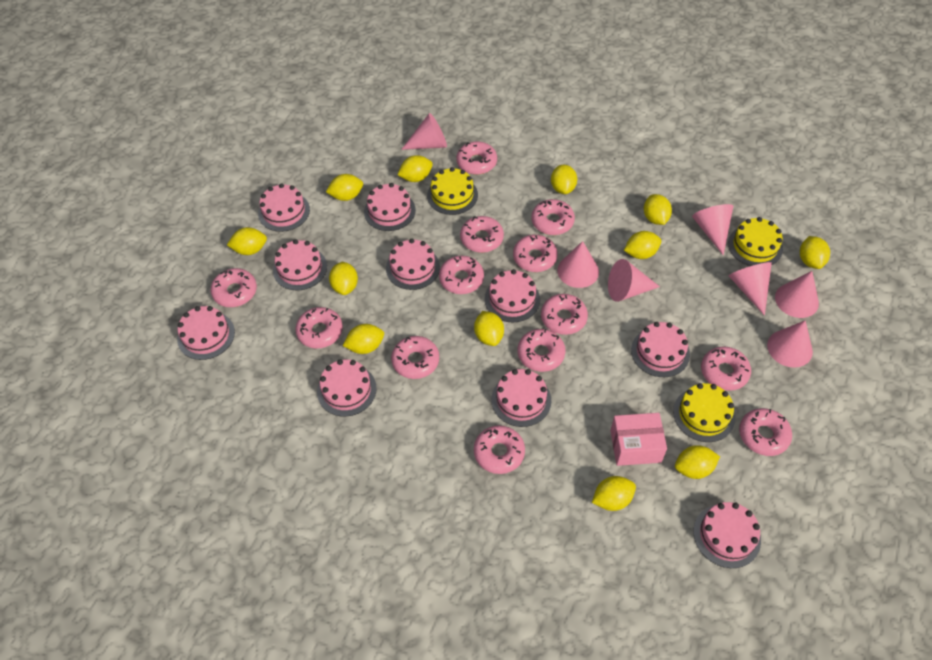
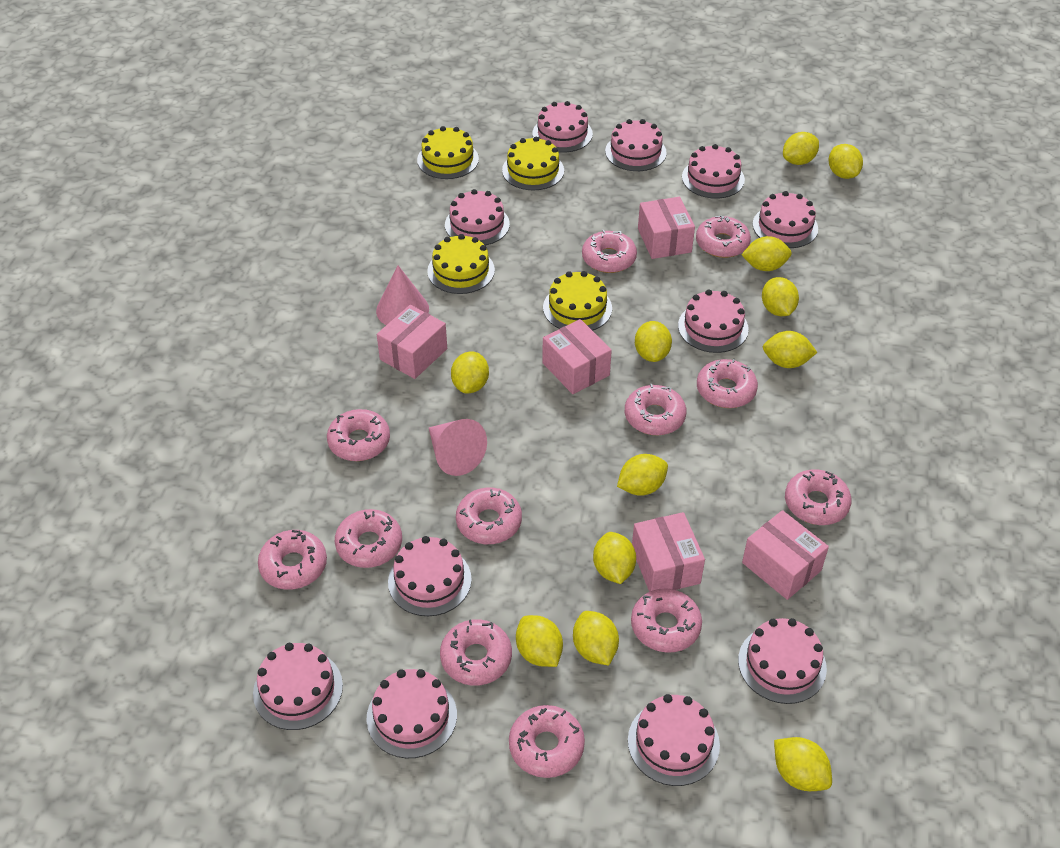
pink box: [610,413,667,466] = 1 -> [377,305,447,379] [542,319,612,394] [632,512,705,592] [638,197,695,259] [742,510,829,600] = 5
pink cake: [177,306,235,360] [258,183,310,232] [273,239,327,290] [317,359,377,417] [364,183,416,231] [386,239,440,290] [485,269,540,322] [491,369,551,427] [631,322,690,377] [694,502,761,568] = 10 -> [253,643,343,730] [367,669,457,758] [388,536,472,616] [445,189,510,245] [533,101,593,153] [605,119,667,171] [628,694,720,786] [678,289,749,353] [682,144,745,199] [738,618,827,704] [752,191,818,248] = 11
pink cone: [401,113,447,150] [557,241,599,288] [608,259,660,302] [692,204,733,255] [729,262,772,316] [767,320,813,368] [775,271,819,318] = 7 -> [376,265,429,325] [429,419,487,476] = 2
pink donut: [211,268,257,307] [295,307,343,348] [391,336,439,379] [439,256,484,294] [456,141,497,175] [460,216,504,253] [474,425,525,474] [513,235,558,272] [517,329,566,372] [531,199,575,235] [541,294,588,335] [701,346,751,391] [739,408,792,456] = 13 -> [258,530,327,590] [327,409,390,461] [335,509,402,568] [440,619,512,686] [456,487,522,544] [509,705,585,778] [582,230,637,273] [625,384,686,435] [631,589,702,653] [696,215,751,258] [697,359,758,408] [785,469,852,525] = 12
yellow cake: [427,167,478,215] [673,383,735,442] [728,217,783,266] = 3 -> [417,126,479,179] [427,234,495,294] [502,137,564,190] [543,271,612,331] = 4

